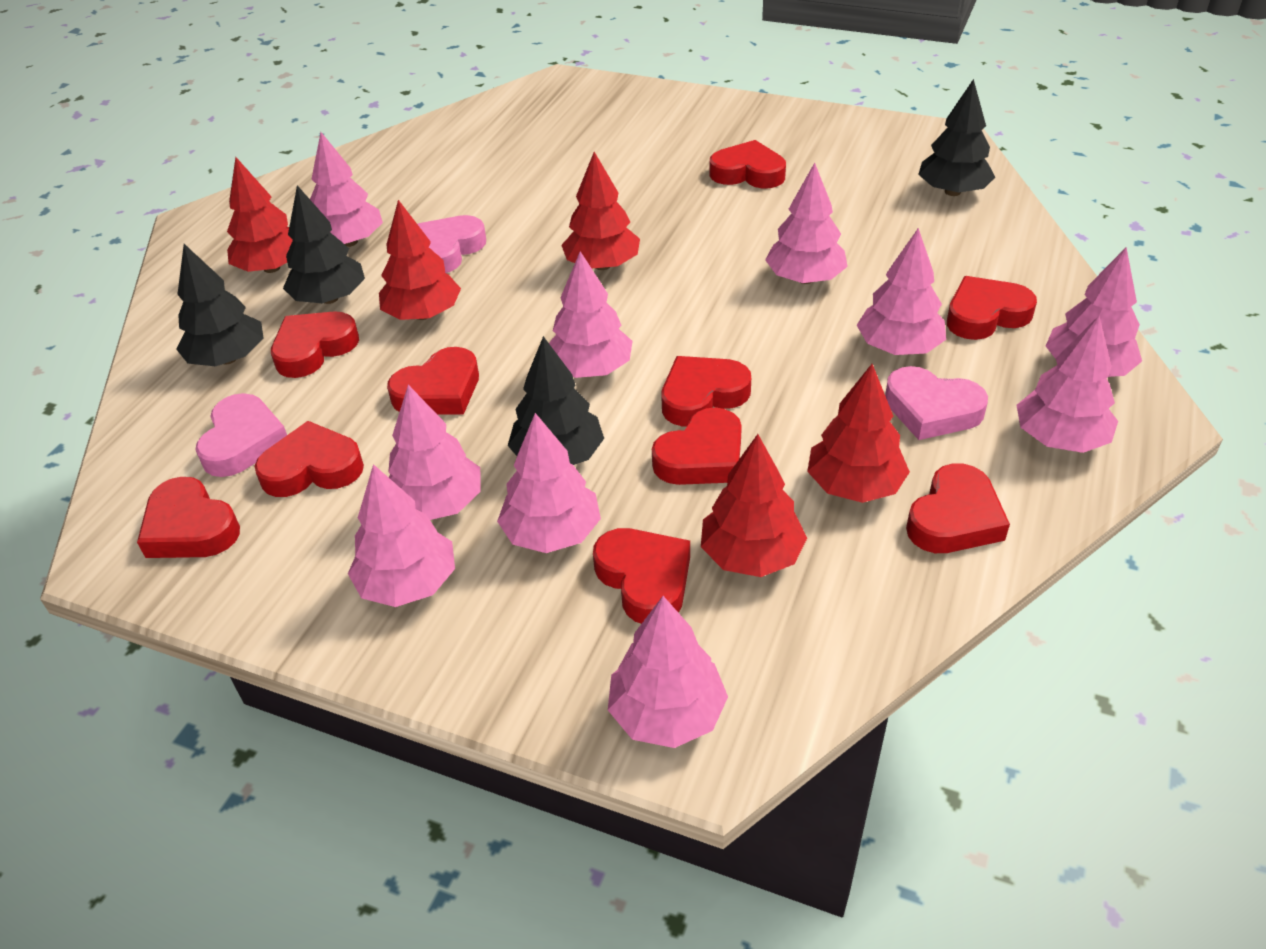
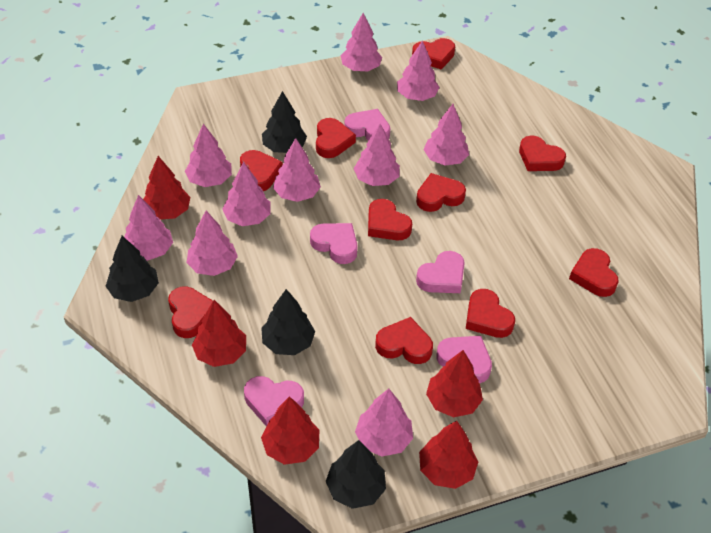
pink heart: [196,393,287,477] [417,215,486,273] [885,366,988,440] = 3 -> [244,376,304,427] [310,223,358,264] [344,109,390,141] [416,251,465,293] [436,336,492,383] = 5

